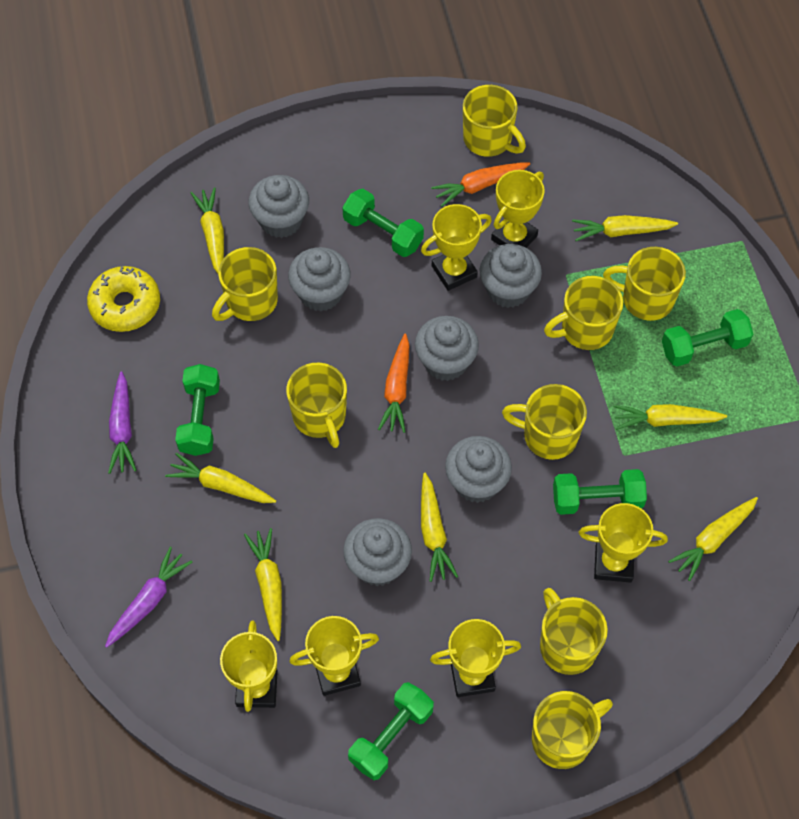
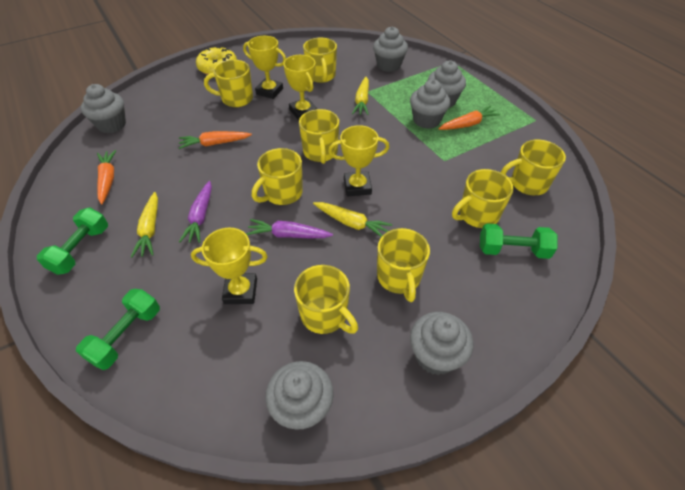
green dumbbell: [175,364,220,456] [342,189,424,257] [348,682,434,780] [553,469,647,515] [662,309,753,366] = 5 -> [37,208,108,275] [76,289,160,370] [480,223,558,259] = 3
orange carrot: [378,333,409,433] [431,162,530,207] = 2 -> [97,150,116,204] [179,131,252,149] [439,106,501,130] = 3
yellow carrot: [165,453,276,503] [191,187,224,273] [244,528,282,641] [421,473,458,582] [572,215,678,241] [614,404,727,430] [668,497,758,581] = 7 -> [131,192,158,257] [313,202,392,237] [352,77,369,115] = 3
yellow trophy: [220,620,278,712] [289,616,379,696] [421,204,492,291] [430,619,521,697] [491,170,545,248] [579,503,668,583] = 6 -> [191,228,268,304] [243,36,286,99] [283,55,317,120] [328,125,389,196] = 4

